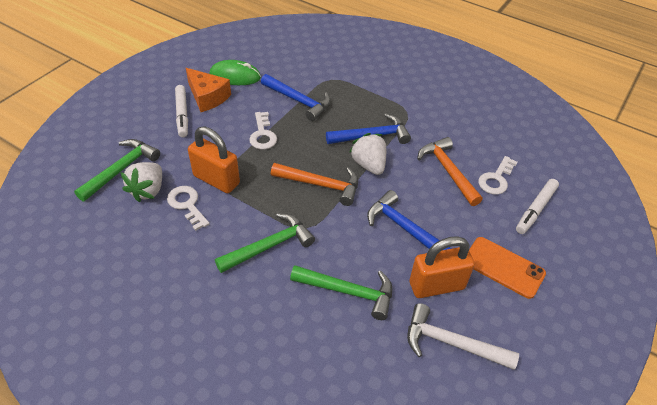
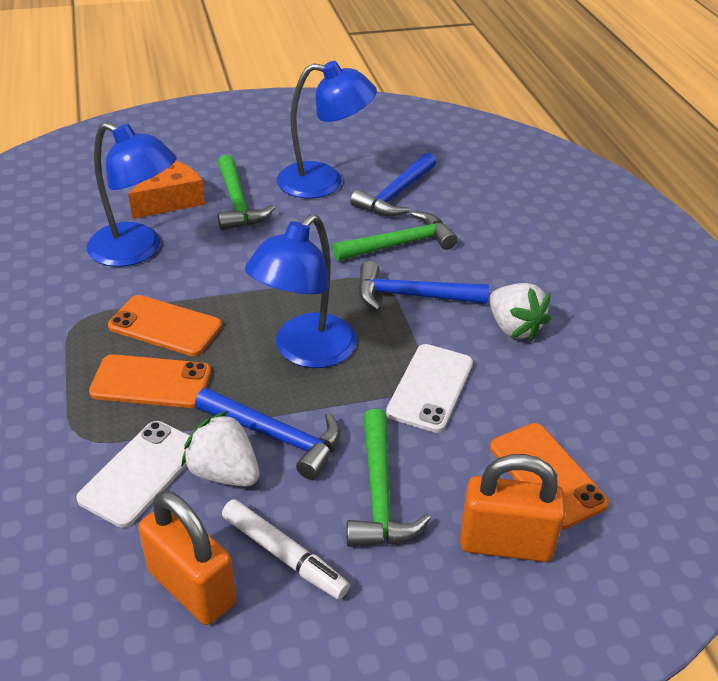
blue lamp: none = 0 -> [87,122,177,267] [245,214,357,368] [277,61,377,198] = 3
green mouse: [210,60,261,85] = 1 -> none = 0
orange hammer: [271,163,358,206] [417,137,483,206] = 2 -> none = 0
orange phone: [469,237,546,299] = 1 -> [89,354,211,408] [108,295,222,356] [490,423,609,529] = 3
white hammer: [407,303,519,370] = 1 -> none = 0
white key: [167,186,210,231] [249,112,277,149] [478,156,518,195] = 3 -> none = 0
white marker: [175,85,188,137] [516,179,559,234] = 2 -> [222,499,350,600] = 1
white phone: none = 0 -> [76,421,190,528] [386,344,473,433] = 2

